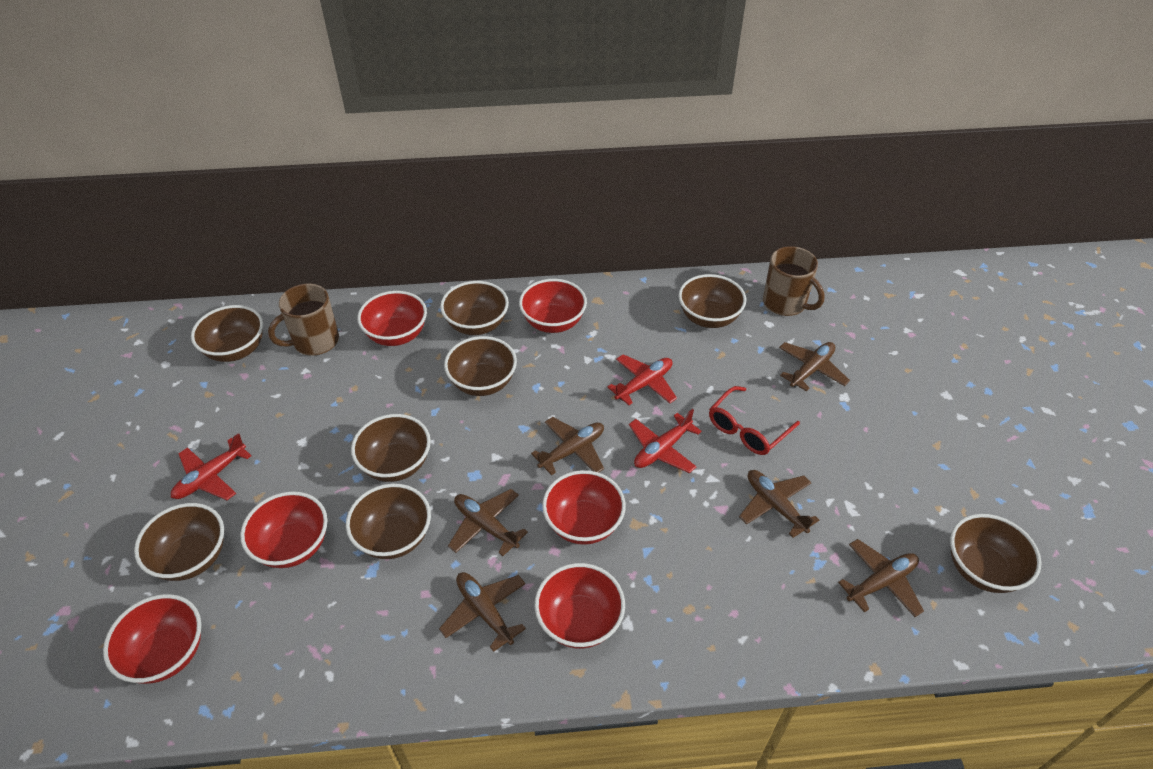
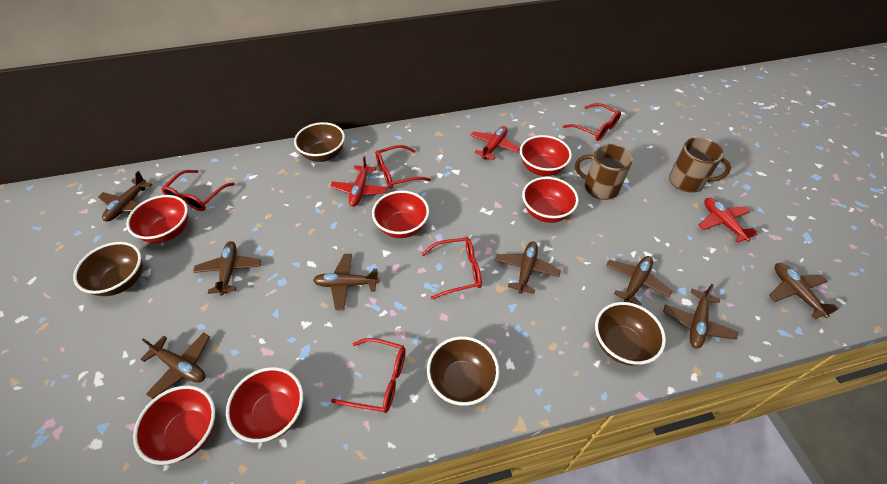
brown bowl: [134,503,224,581] [191,305,263,362] [346,483,431,559] [351,414,431,482] [440,281,509,335] [444,336,517,396] [679,274,746,328] [950,514,1042,593] = 8 -> [73,242,143,296] [294,122,345,162] [427,336,499,406] [595,302,666,365] = 4
brown plane: [439,572,526,652] [448,489,528,556] [531,417,604,475] [739,470,819,538] [779,342,850,392] [838,539,924,617] = 6 -> [98,171,153,221] [140,333,210,399] [193,241,261,296] [313,254,379,310] [495,241,561,294] [606,256,673,306] [663,284,738,348] [769,263,839,319] = 8
red glasses: [709,386,800,455] = 1 -> [162,170,235,211] [331,338,406,413] [375,145,431,189] [422,238,482,299] [563,103,621,141] = 5

